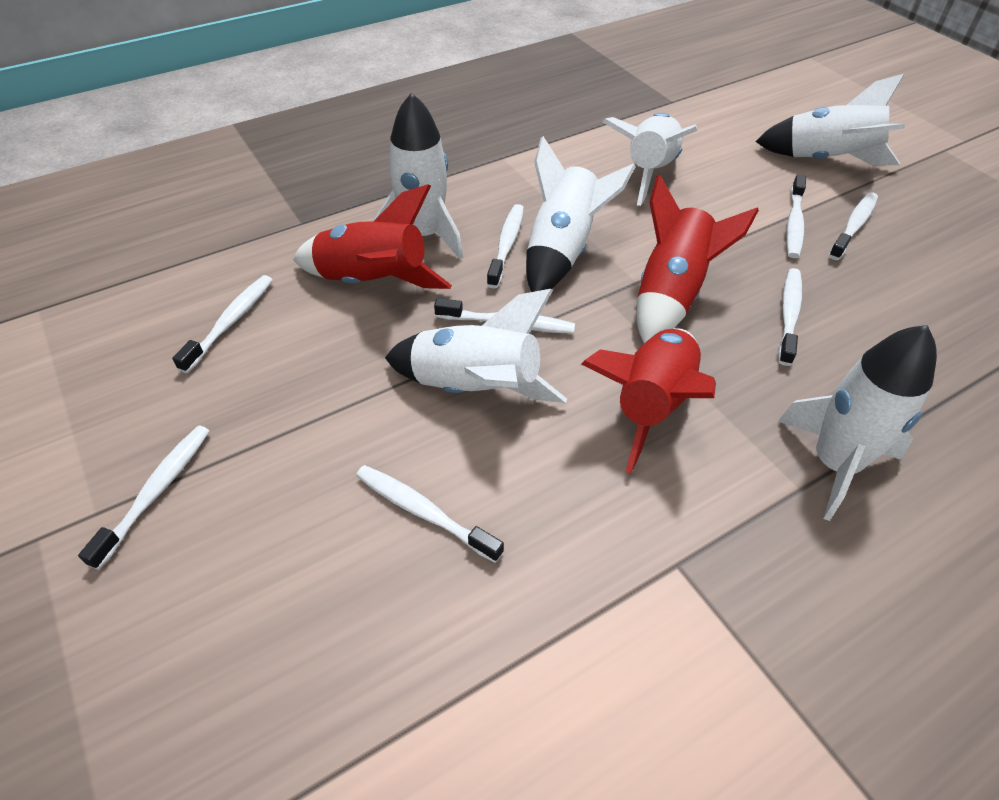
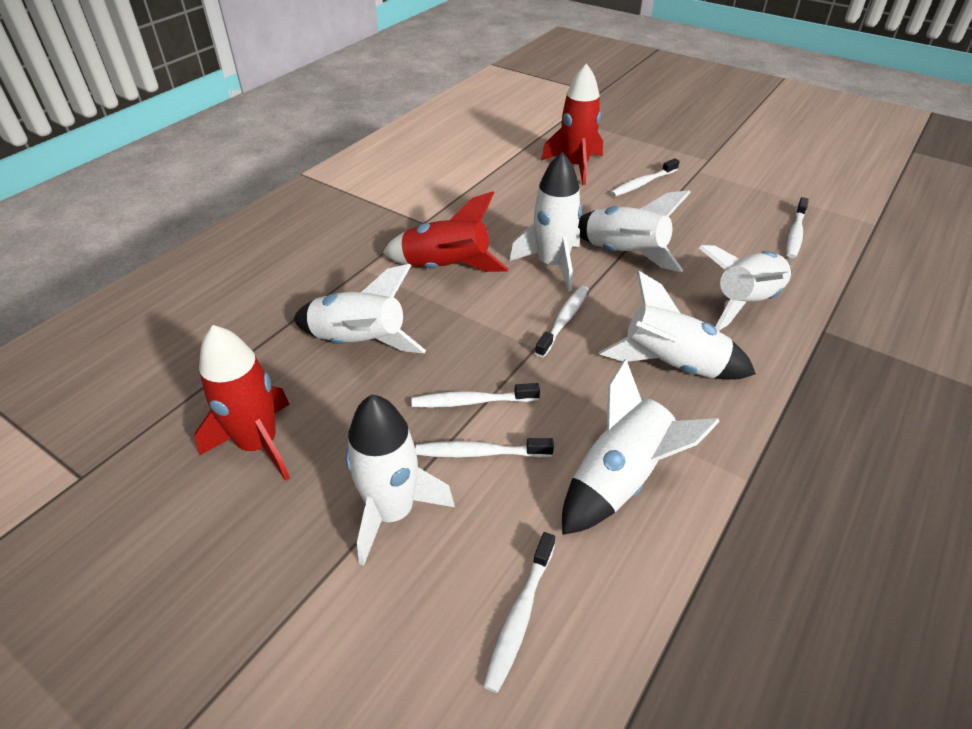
white rocket: [372,92,463,260] [385,289,567,403] [526,136,636,292] [603,113,698,206] [755,74,905,166] [778,325,937,521] = 6 -> [294,264,426,354] [346,395,455,566] [510,152,582,291] [562,359,720,535] [578,190,691,272] [599,271,756,380] [699,245,791,331] = 7
white toothbrush: [78,426,209,570] [172,275,272,373] [356,465,504,563] [434,298,575,334] [487,204,524,288] [778,268,802,366] [786,174,806,258] [829,192,878,260] = 8 -> [411,383,540,408] [415,438,554,458] [483,532,555,693] [535,286,589,358] [610,158,680,197] [787,197,809,258] = 6

